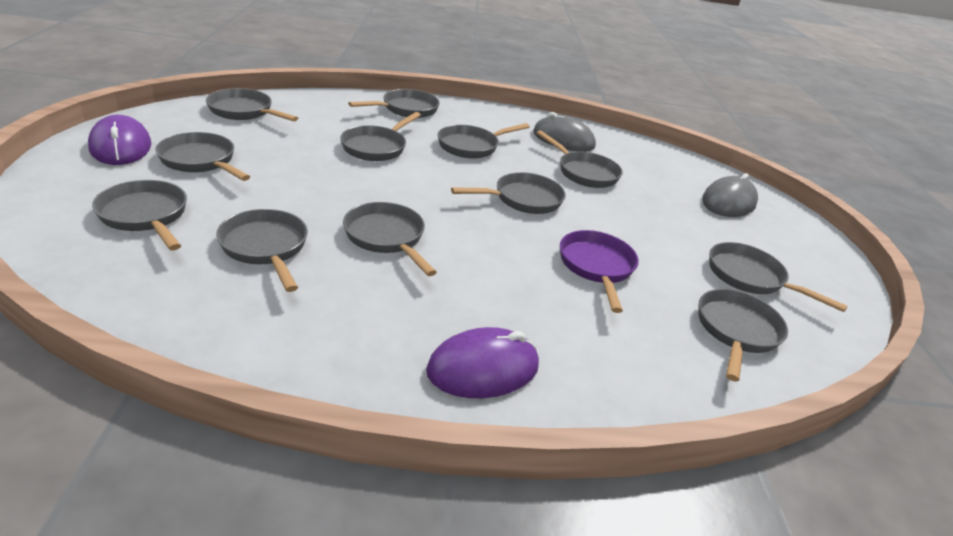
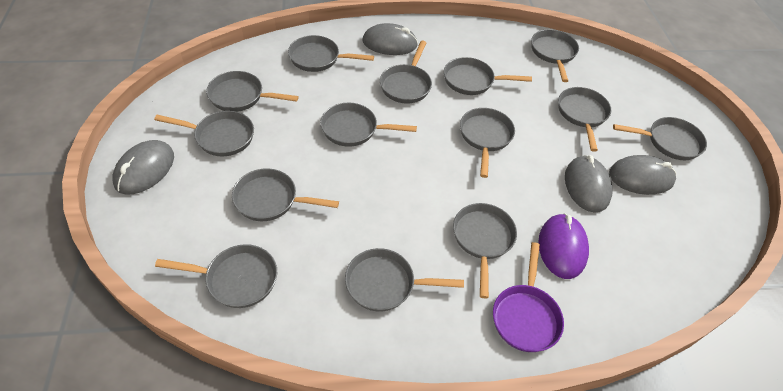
grey mouse: [533,112,596,152] [702,173,758,217] = 2 -> [112,140,174,194] [362,23,418,55] [565,155,613,213] [609,155,676,195] = 4
grey pan: [92,180,187,251] [155,132,250,181] [206,88,298,122] [216,209,308,292] [340,112,421,161] [343,202,437,276] [348,89,440,118] [438,123,530,159] [451,172,566,214] [536,130,623,188] [698,289,788,382] [709,242,848,312] = 12 -> [154,111,254,156] [155,244,277,308] [206,71,299,112] [232,168,339,221] [288,35,374,72] [320,103,417,147] [345,248,464,311] [380,40,432,104] [444,57,532,95] [453,203,517,299] [460,108,515,178] [531,29,579,82] [558,87,611,152] [613,117,707,160] = 14
purple mouse: [88,115,151,165] [426,327,539,398] = 2 -> [538,213,589,279] = 1

